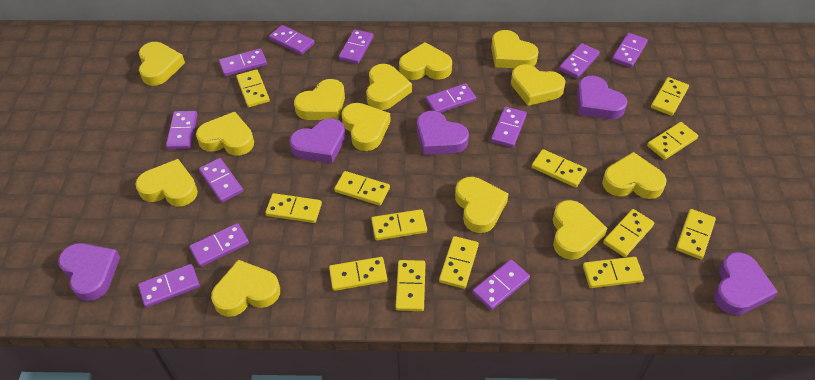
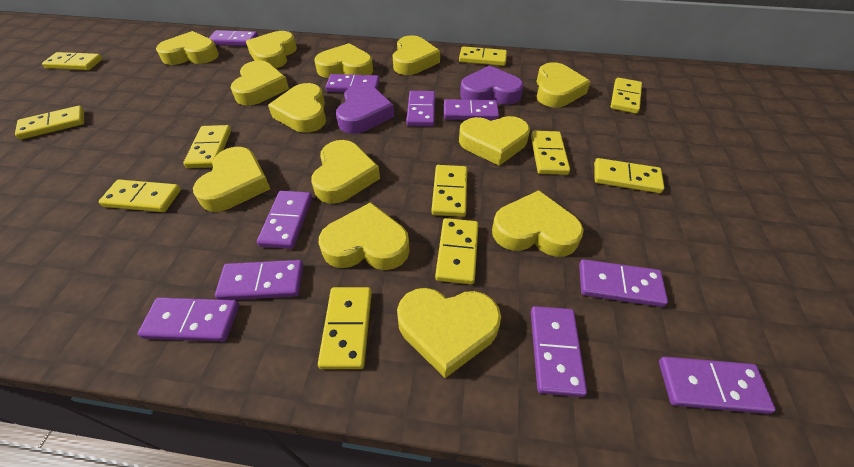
purple domino: [138,264,200,308] [166,111,198,149] [189,223,249,267] [199,158,243,203] [219,49,267,76] [269,25,315,55] [339,29,374,64] [426,83,476,113] [472,259,530,310] [491,107,527,148] [559,43,600,78] [612,33,648,68] = 12 -> [138,297,239,342] [209,30,258,46] [215,260,303,300] [257,191,312,249] [325,74,380,93] [406,91,435,127] [444,99,499,120] [531,306,587,397] [579,259,668,307] [659,357,776,414] = 10
purple heart: [58,243,120,301] [290,118,345,163] [417,111,469,155] [577,76,627,119] [714,252,778,315] = 5 -> [336,84,394,134] [460,65,523,105] = 2
yellow domino: [236,70,270,107] [265,193,322,223] [329,257,387,291] [334,171,390,206] [371,209,427,240] [396,260,426,311] [439,236,479,289] [532,149,587,188] [583,257,644,288] [603,209,654,257] [647,122,698,160] [651,77,689,116] [676,209,716,259] = 13 -> [15,106,84,140] [42,52,102,70] [99,179,181,212] [183,125,231,168] [318,287,372,369] [432,165,467,217] [435,218,479,285] [459,46,507,66] [531,131,570,175] [594,158,665,193] [611,78,642,114] = 11

